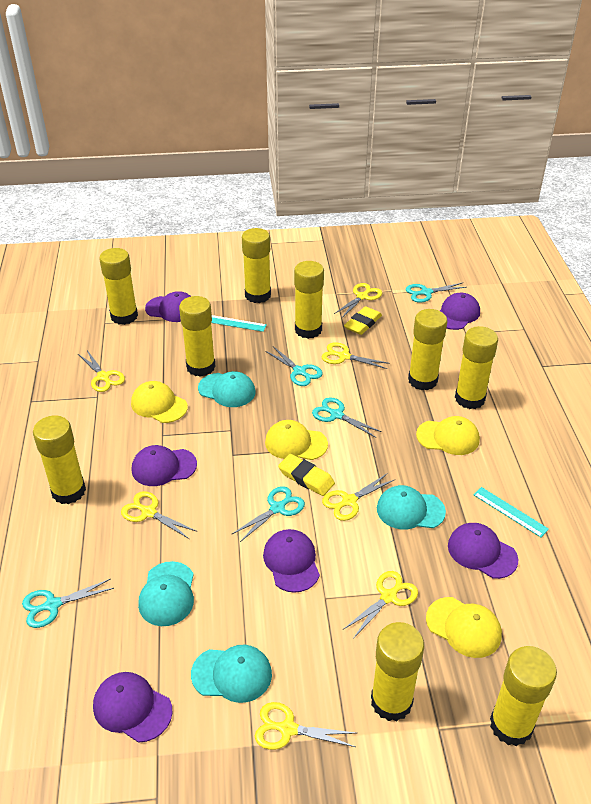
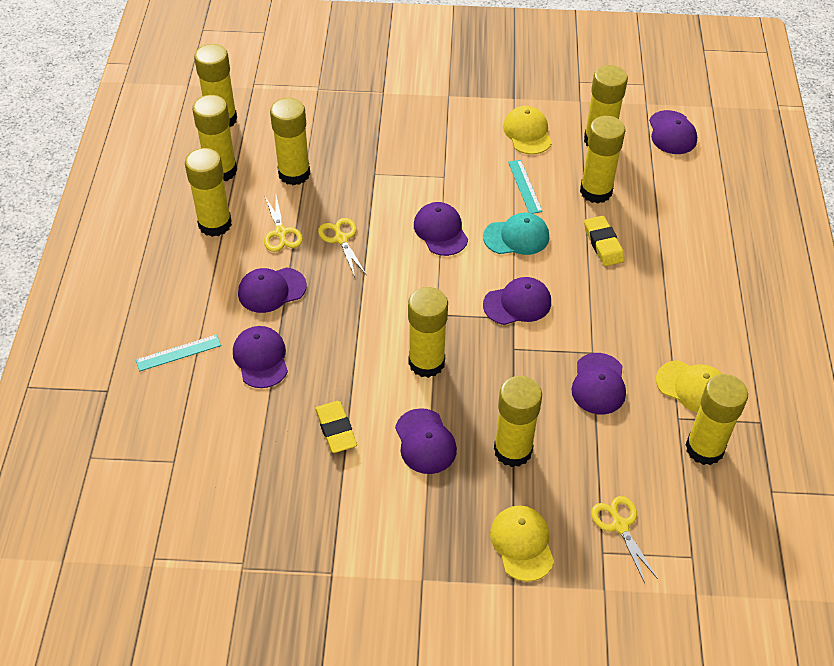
purple cap: [93,672,173,743] [132,445,197,486] [145,291,191,322] [263,529,320,593] [440,293,480,330] [448,523,518,579] = 6 -> [233,326,288,388] [238,267,307,313] [395,408,457,474] [414,202,468,256] [483,277,551,325] [571,353,626,414] [649,110,697,154] = 7
turquoise cap: [138,561,194,626] [191,645,272,703] [198,371,256,407] [377,485,446,529] = 4 -> [483,213,549,255] = 1
turquoise scissors: [22,579,114,628] [232,486,305,542] [265,346,323,386] [312,397,382,438] [406,283,466,303] = 5 -> none = 0
yellow cap: [131,381,188,423] [265,420,328,460] [416,416,480,455] [426,597,502,658] = 4 -> [490,506,554,582] [503,106,552,154] [656,360,722,412] = 3
yellow scissors: [78,350,125,392] [121,491,196,539] [255,702,356,750] [322,342,390,369] [322,473,396,521] [334,283,382,318] [344,571,418,639] = 7 -> [264,195,303,252] [318,218,366,277] [591,496,658,583] = 3

